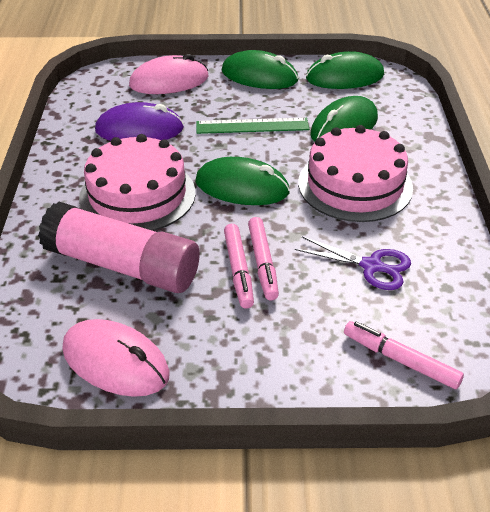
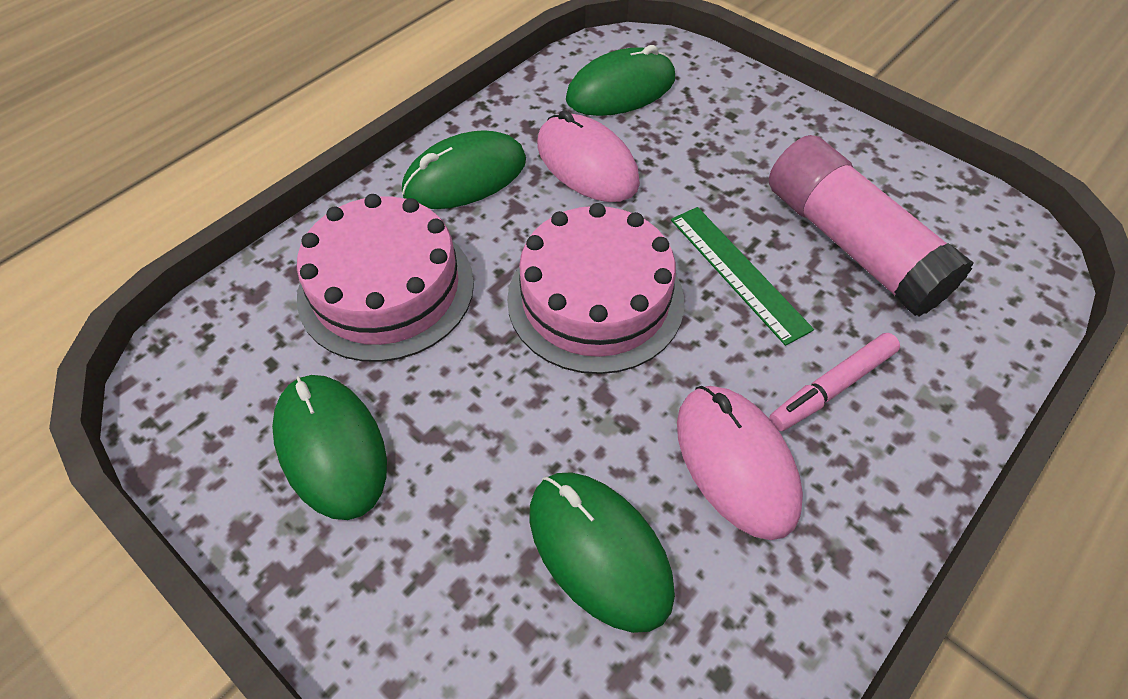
pink marker: [224,224,254,309] [248,217,279,301] [344,321,464,389] = 3 -> [769,333,900,431] = 1
purple mouse: [95,102,184,141] = 1 -> none = 0
purple scissors: [295,237,411,290] = 1 -> none = 0

